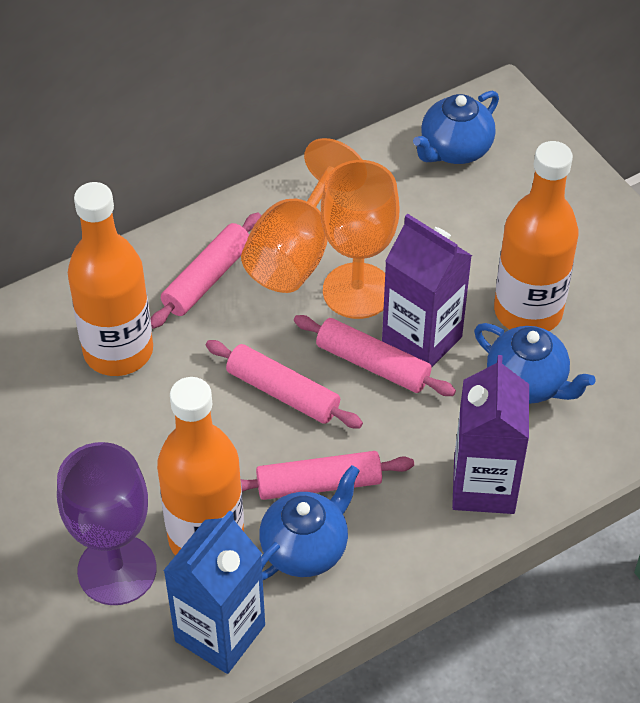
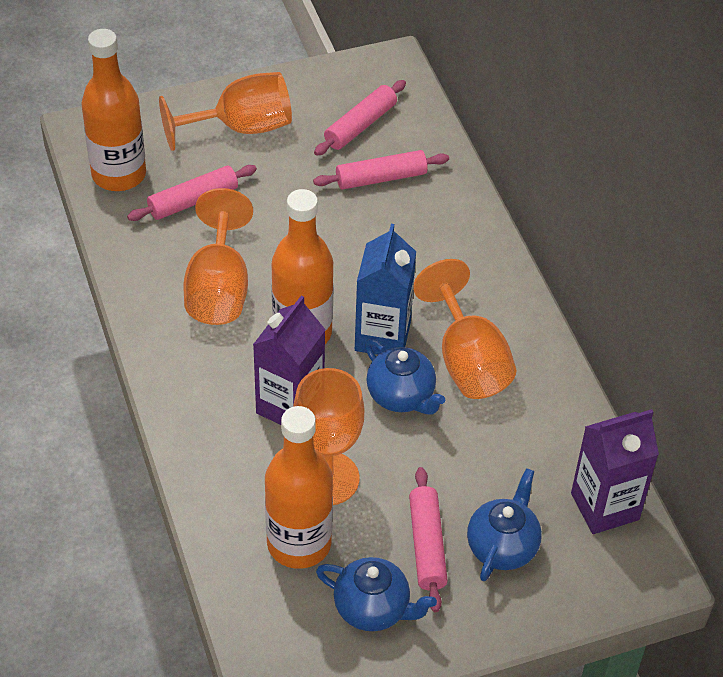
orange goblet: [241,138,362,293] [321,160,399,319] = 2 -> [159,72,292,151] [183,188,253,325] [293,368,364,505] [413,259,517,399] = 4
purple goblet: [57,442,157,605] = 1 -> none = 0

